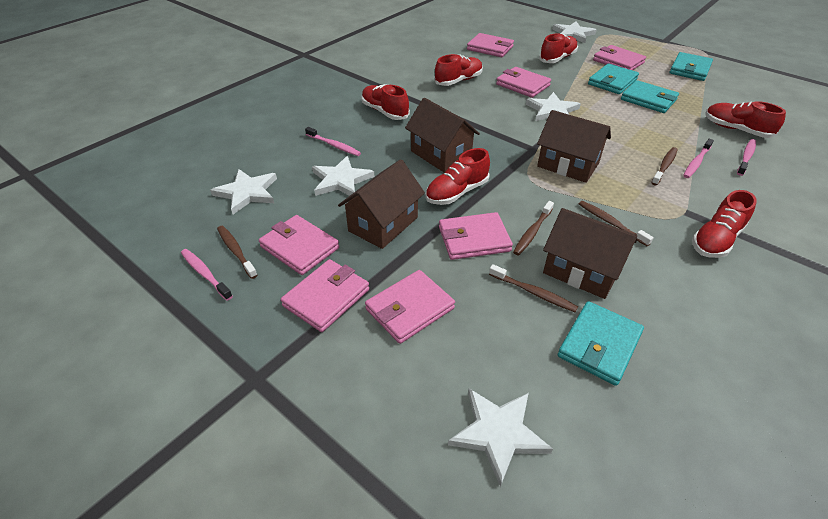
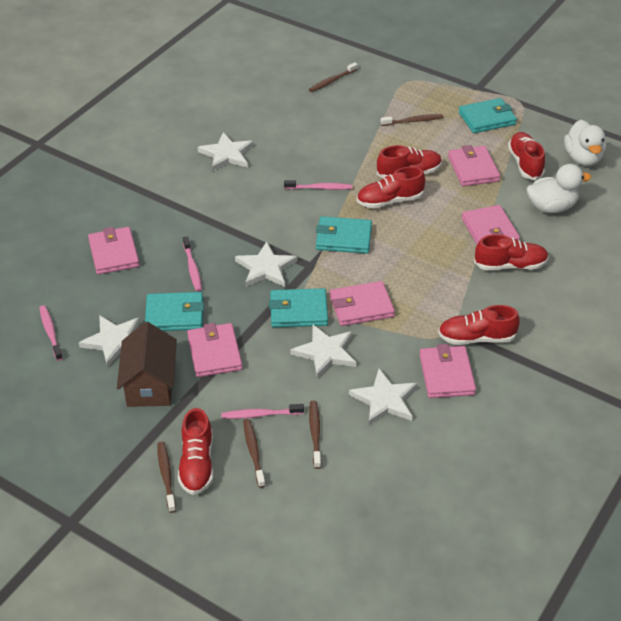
brown house: [338,159,425,249] [405,98,480,173] [537,110,611,183] [543,208,637,299] = 4 -> [117,322,177,407] = 1
pink wallet: [259,215,339,275] [281,259,369,332] [365,270,455,344] [439,212,513,260] [467,33,514,57] [496,67,551,98] [593,45,646,70] = 7 -> [88,227,140,275] [187,323,242,377] [330,281,395,326] [419,344,476,398] [448,145,500,186] [462,205,520,244] = 6
white duck: none = 0 -> [526,164,591,213] [564,120,606,166] = 2

